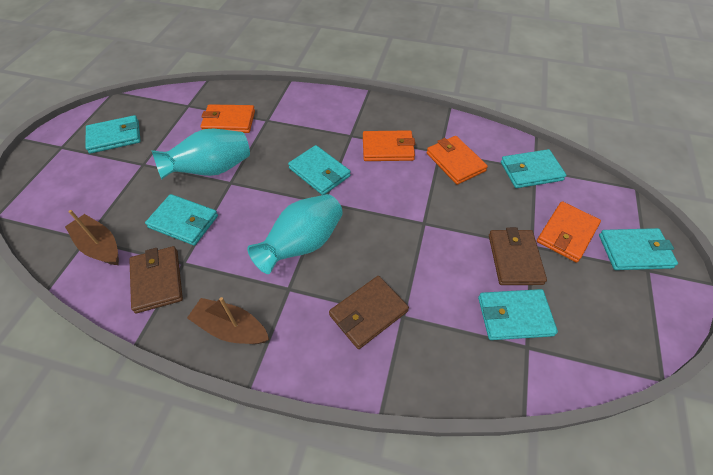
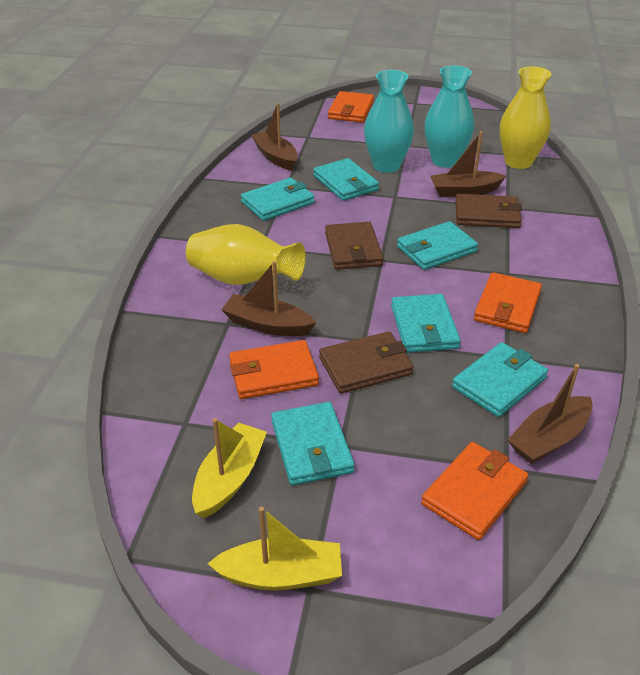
brown boat: [65,210,119,265] [187,297,269,344] = 2 -> [222,261,316,336] [251,103,298,171] [430,131,506,197] [508,364,593,464] = 4
yellow boat: none = 0 -> [192,418,267,518] [207,507,342,591] = 2
yellow vase: none = 0 -> [186,224,306,285] [500,67,552,169] = 2

